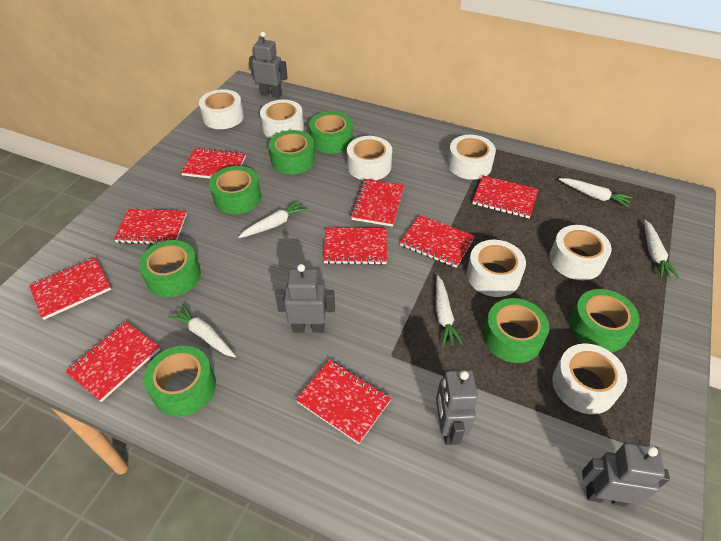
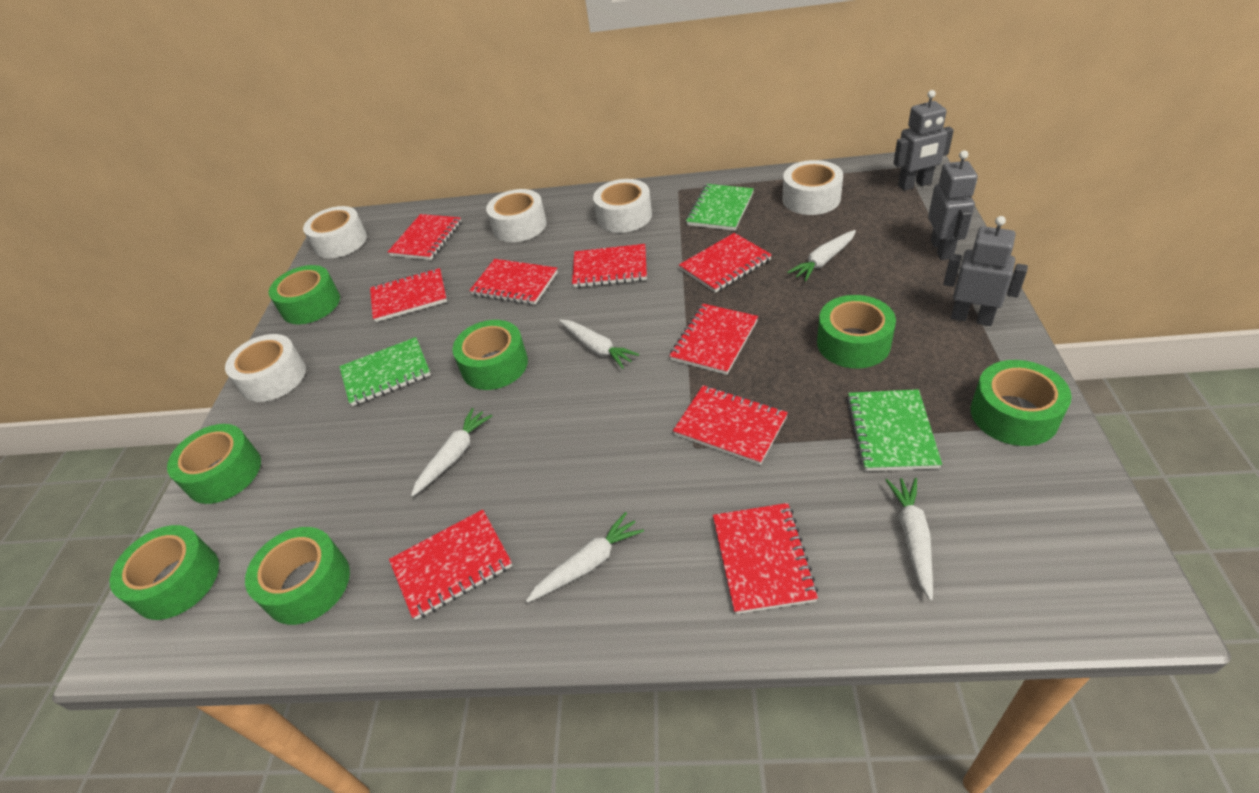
green notebook: none = 0 -> [339,337,431,406] [686,184,754,231] [846,389,942,471] = 3
grey robot: [249,32,288,98] [275,264,335,333] [436,369,478,445] [582,442,670,507] = 4 -> [893,90,954,191] [928,150,978,260] [943,216,1028,326] = 3
white tape: [199,89,244,129] [260,99,304,139] [347,136,392,180] [447,135,496,180] [467,240,526,297] [550,225,611,280] [552,343,627,414] = 7 -> [225,334,306,402] [303,206,367,258] [486,189,547,242] [593,179,652,233] [782,160,843,215] = 5

